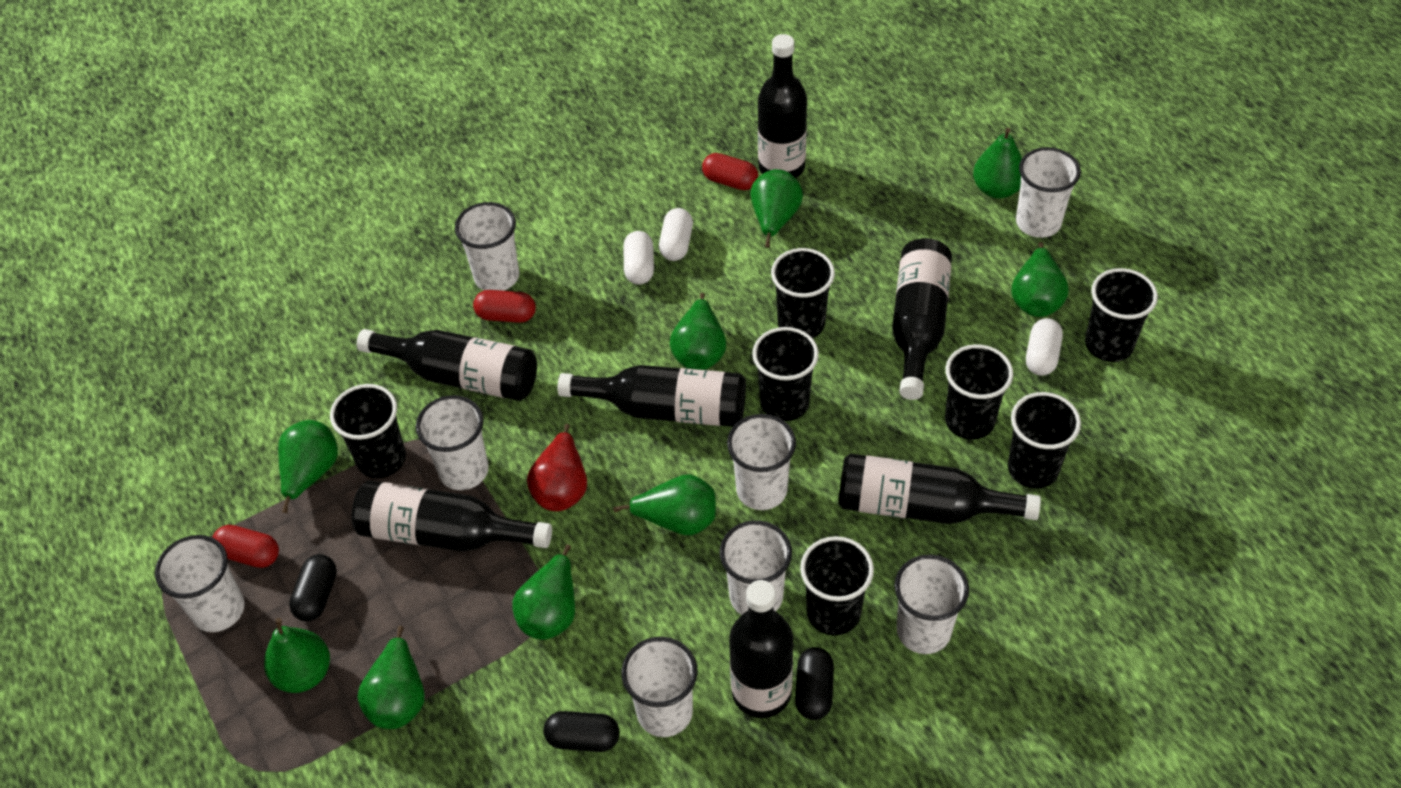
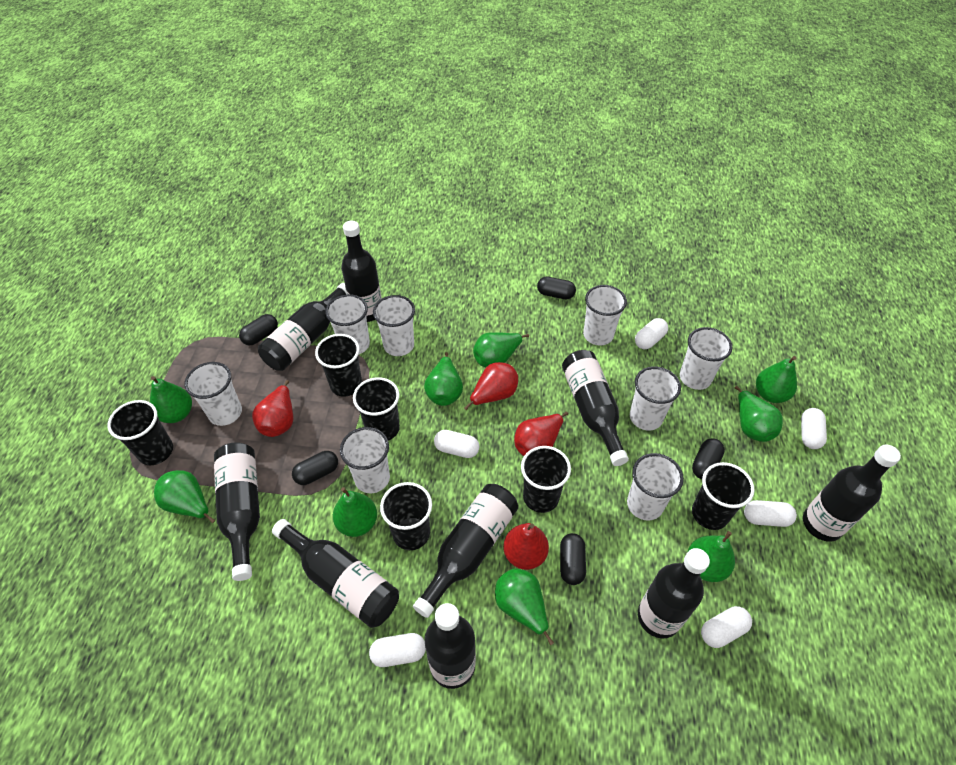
black bottle: [352,480,552,552] [357,329,537,401] [558,365,746,427] [729,580,793,718] [758,34,807,178] [838,454,1041,524] [892,238,952,400] = 7 -> [214,443,260,581] [258,283,347,371] [272,519,399,628] [341,221,382,322] [413,484,518,618] [425,603,476,689] [562,350,629,466] [638,548,710,638] [803,444,901,542] = 9
black capsule: [289,554,337,621] [544,711,619,752] [795,647,834,720] = 3 -> [239,314,278,345] [292,451,338,485] [537,277,576,299] [560,533,586,585] [692,438,725,479] = 5
black cup: [330,384,406,478] [752,327,819,421] [771,248,835,338] [800,536,874,636] [945,344,1013,440] [1008,392,1081,489] [1085,268,1158,362] = 7 -> [107,400,173,465] [315,334,362,397] [353,377,400,441] [380,482,432,550] [521,446,571,513] [692,462,755,530] = 6
red capsule: [212,525,279,568] [473,290,536,323] [702,153,758,190] = 3 -> none = 0
red pear: [527,424,587,511] = 1 -> [252,380,293,437] [464,362,518,411] [503,523,549,570] [514,412,568,456] = 4
white capsule: [623,231,654,285] [659,208,693,261] [1026,318,1063,376] = 3 -> [369,633,426,667] [434,430,479,458] [635,318,668,349] [701,606,752,648] [744,500,797,527] [801,408,827,449] = 6

